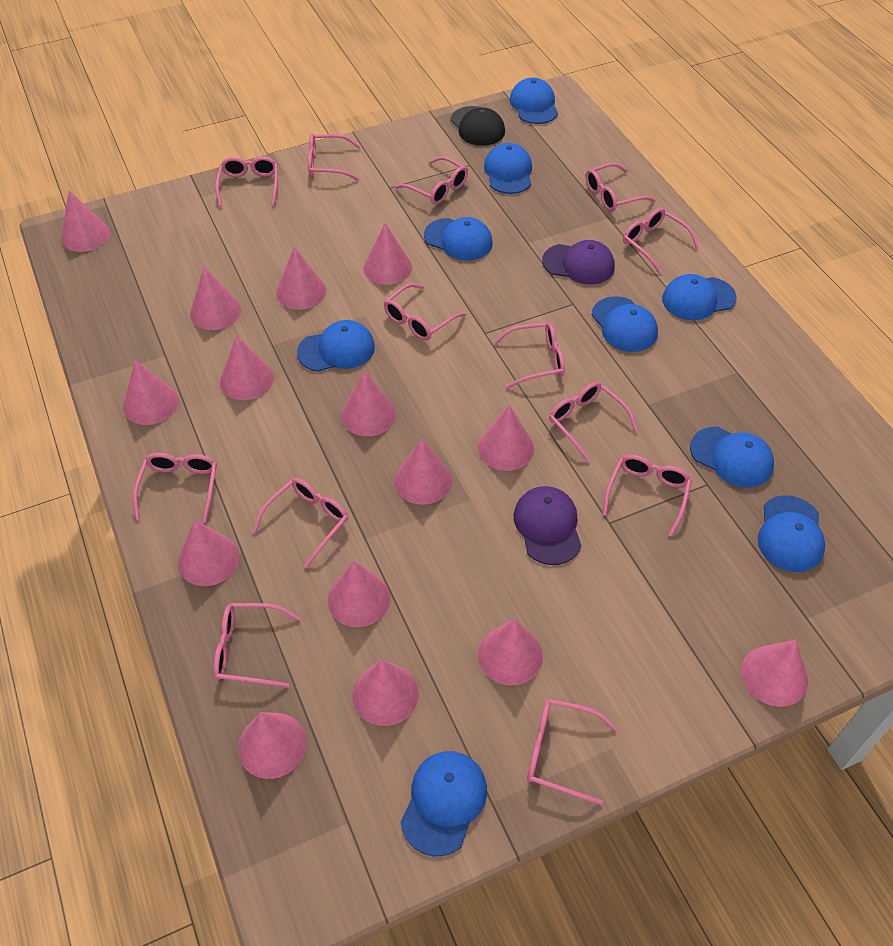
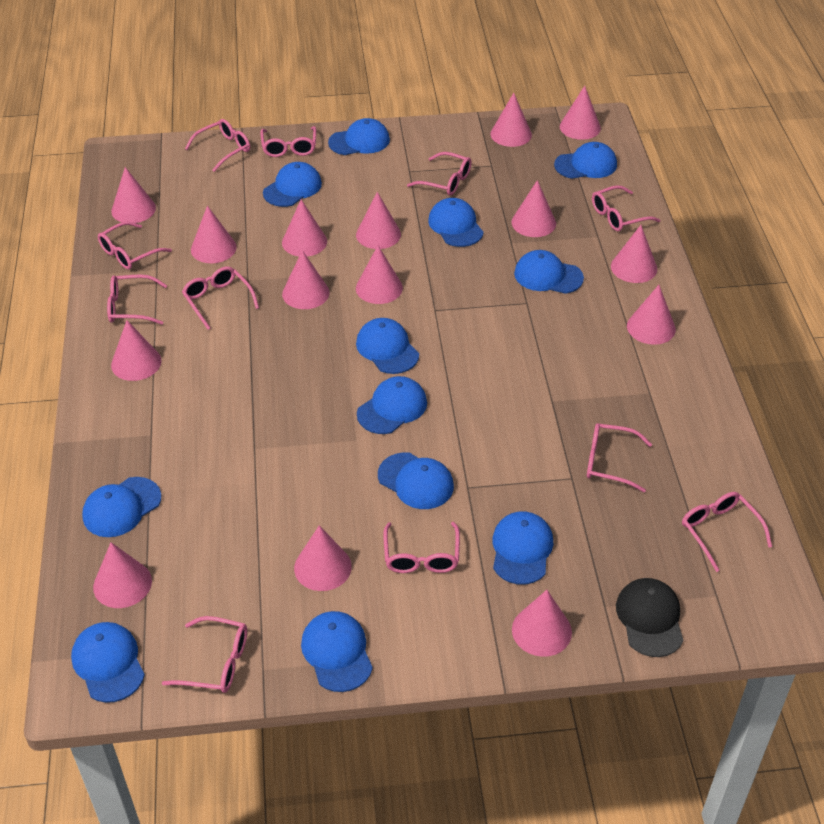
blue cap: [297,320,375,372] [400,751,487,856] [424,217,493,260] [484,143,532,194] [510,77,558,124] [592,296,658,352] [662,274,737,320] [690,427,774,488] [758,495,825,572] = 9 -> [71,622,145,703] [82,477,161,537] [263,162,322,207] [301,611,373,692] [328,118,390,155] [356,318,419,374] [357,376,427,434] [378,452,454,509] [428,198,484,247] [492,512,553,585] [514,250,584,294] [554,142,617,179] = 12
pink glasses: [133,453,217,523] [214,603,300,688] [215,156,278,207] [253,478,348,568] [308,134,361,180] [384,283,466,341] [395,156,468,205] [493,322,565,388] [527,699,617,805] [549,382,638,462] [586,163,656,212] [603,455,692,537] [623,208,699,274] = 13 -> [98,222,172,270] [107,275,167,325] [162,616,247,693] [182,267,259,330] [185,119,250,172] [260,126,316,157] [383,522,460,573] [407,152,472,196] [587,423,652,492] [592,185,660,231] [682,492,772,572] = 11
purple cap: [513,486,581,565] [542,240,615,284] = 2 -> none = 0

